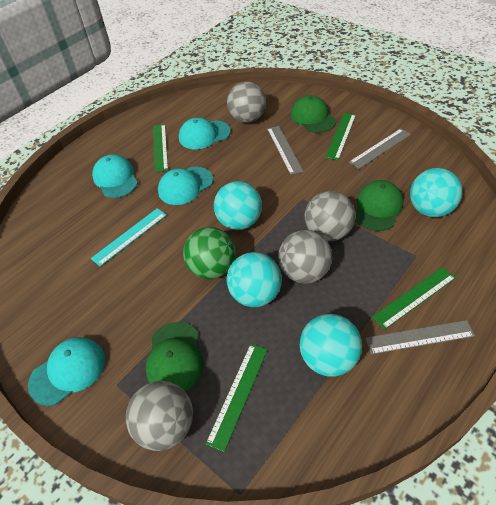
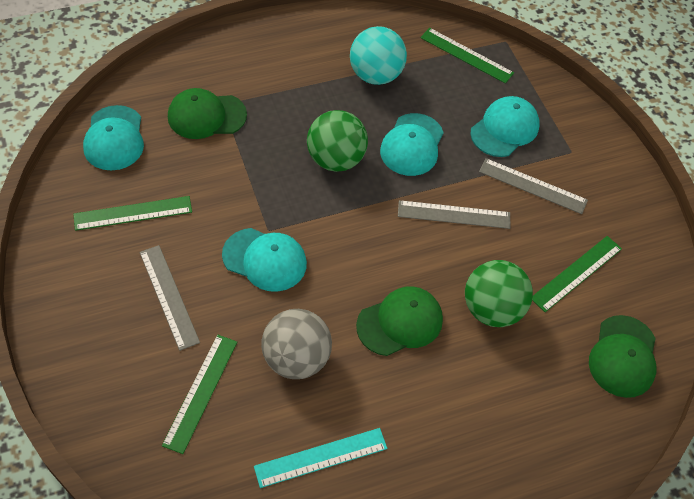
green ball: [183,227,236,279] = 1 -> [307,110,368,172] [465,260,533,327] = 2
grey ball: [126,381,193,451] [227,82,266,123] [278,230,332,284] [305,191,355,241] = 4 -> [261,309,332,379] = 1
turquoise ball: [214,181,262,230] [227,252,282,307] [300,314,362,377] [410,168,463,217] = 4 -> [350,26,407,85] = 1

